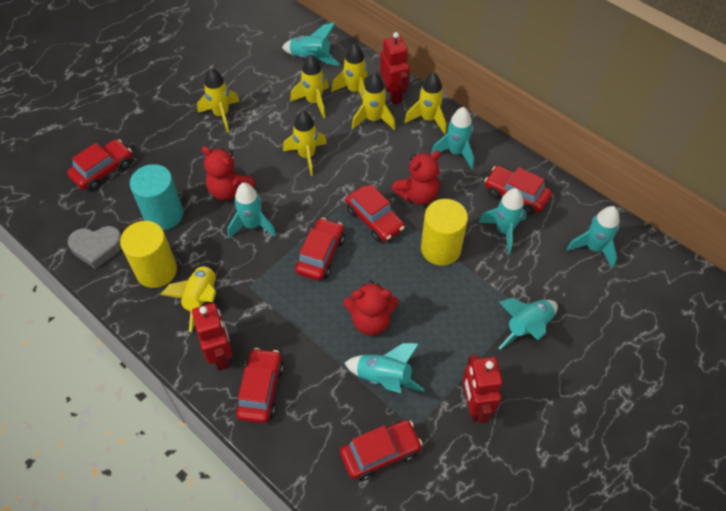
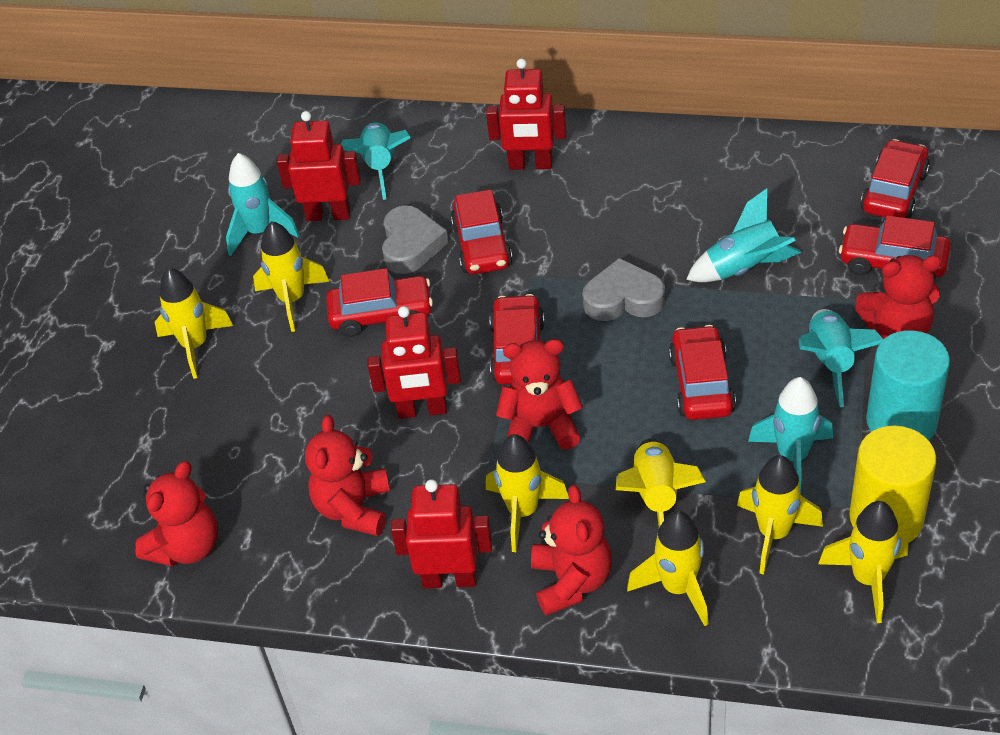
grey heart: [68,226,122,269] = 1 -> [382,205,449,274] [582,258,665,321] = 2
red robot: [192,303,233,370] [380,32,410,104] [462,354,503,424] = 3 -> [277,111,361,221] [367,306,461,419] [391,479,492,588] [486,59,566,170] = 4
red teddy bear: [201,146,255,201] [343,280,399,336] [392,151,441,205] = 3 -> [135,461,218,566] [305,415,390,536] [496,339,583,450] [531,485,612,616] [855,255,942,339] = 5
turquoise rocket: [228,182,277,238] [282,22,340,66] [344,343,425,393] [431,107,474,169] [478,188,527,254] [499,298,558,350] [567,206,620,269] = 7 -> [226,153,299,256] [341,122,411,200] [686,188,801,282] [748,377,833,494] [799,309,883,407] = 5
yellow cylinder: [120,221,177,288] [421,199,468,266] = 2 -> [849,426,936,543] = 1

